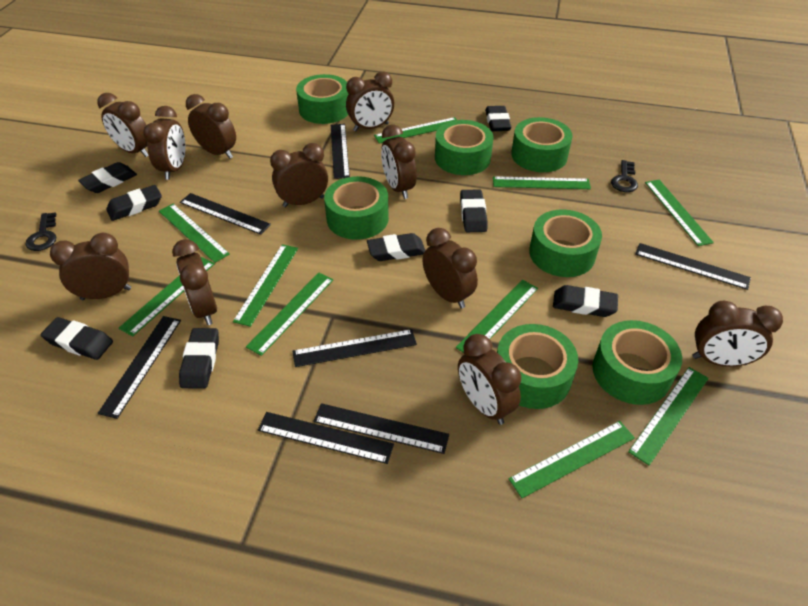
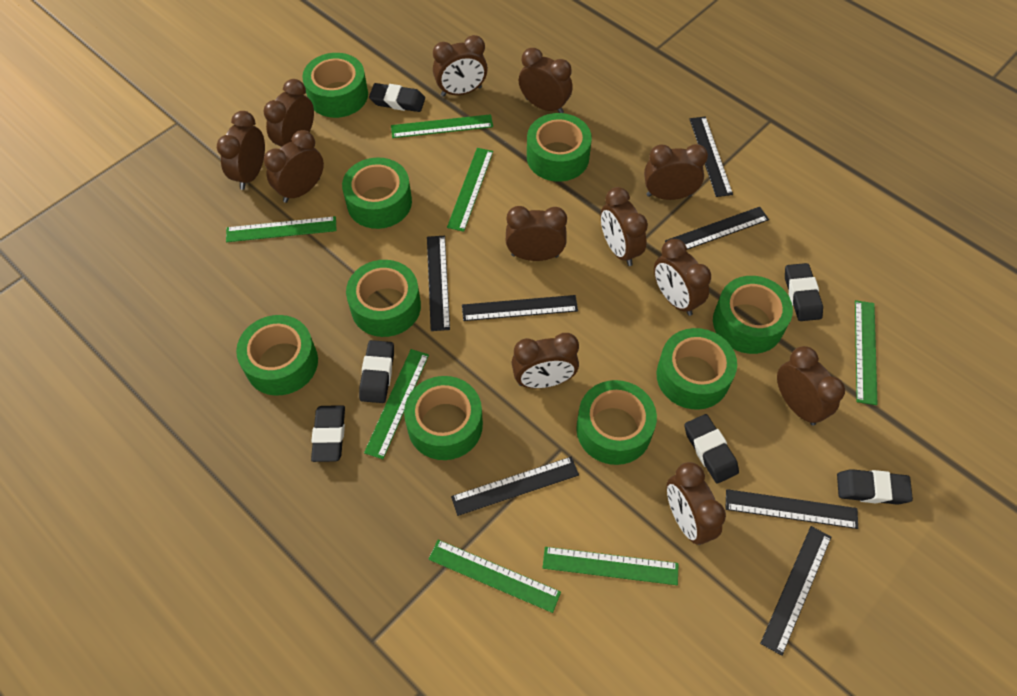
black eraser: [41,317,113,360] [78,162,137,193] [106,185,162,221] [179,328,219,389] [367,233,425,261] [460,189,487,232] [485,106,511,131] [553,285,618,317] = 8 -> [311,405,345,462] [359,340,394,403] [369,83,425,112] [685,414,739,483] [785,263,823,321] [837,469,913,505] = 6
black key: [25,212,56,251] [611,160,638,192] = 2 -> none = 0
brown clock: [50,233,131,300] [97,93,148,157] [143,106,185,180] [172,239,217,325] [186,94,236,158] [270,143,328,207] [346,72,394,131] [381,124,417,199] [422,228,478,309] [458,334,521,425] [692,301,783,367] = 11 -> [217,111,265,190] [263,79,314,147] [264,130,324,203] [433,35,488,97] [506,206,567,261] [511,333,579,388] [519,48,573,113] [601,187,648,266] [644,144,708,200] [654,239,711,316] [667,462,726,545] [777,346,845,425] = 12
green ruler: [119,257,215,337] [159,204,230,263] [233,244,298,327] [246,273,333,356] [374,117,457,144] [456,280,538,353] [493,176,591,189] [508,421,635,498] [628,367,709,465] [645,180,714,246] = 10 -> [226,216,337,242] [364,349,429,459] [391,114,493,138] [428,540,561,613] [447,148,493,232] [543,547,679,585] [855,300,878,405] = 7
green tape: [296,74,348,124] [324,176,389,240] [435,120,493,175] [497,324,578,409] [511,117,573,172] [529,209,602,277] [593,320,682,405] = 7 -> [236,315,318,396] [302,53,368,118] [342,157,412,229] [346,260,421,337] [404,376,483,460] [527,113,592,182] [576,380,657,465] [656,328,737,410] [713,276,793,354] = 9

